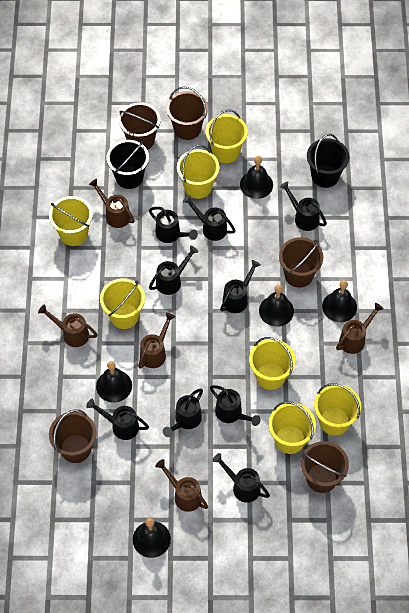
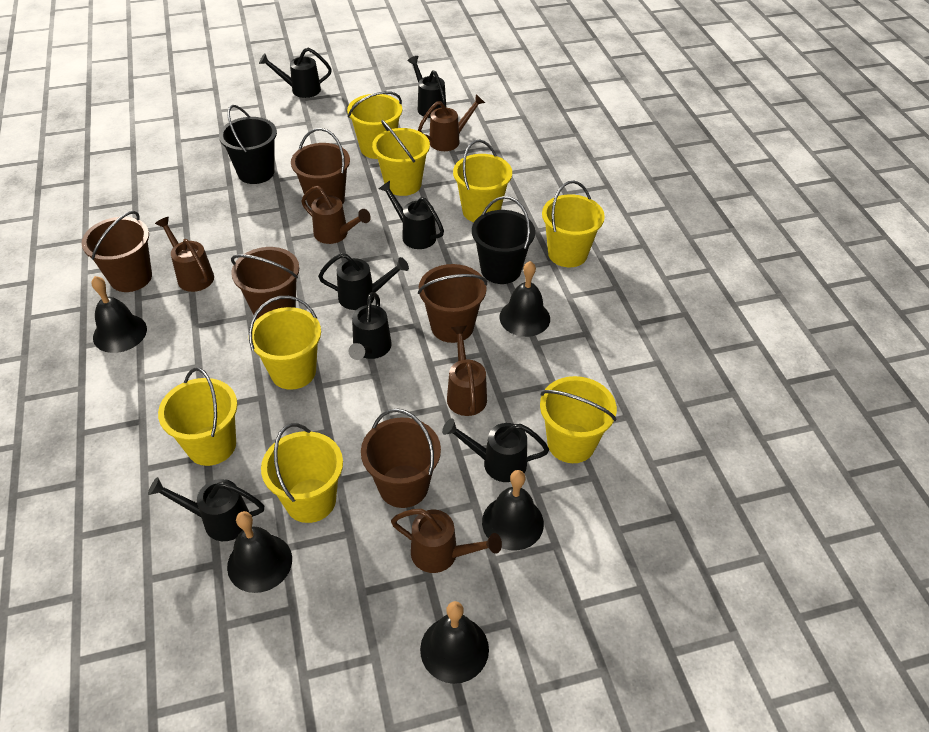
black watering can: [86,399,149,440] [149,207,198,243] [149,246,199,295] [163,388,203,437] [183,195,236,241] [210,385,260,426] [212,453,270,503] [220,260,261,313] [280,181,327,231] = 9 -> [148,477,264,541] [259,48,332,98] [318,253,409,310] [349,292,392,360] [379,181,444,249] [407,56,447,118] [442,419,549,482] = 7
yellow bucket: [49,196,93,246] [100,278,145,329] [177,145,220,199] [206,109,248,163] [249,337,295,390] [269,401,316,454] [314,383,361,436] = 7 -> [158,368,238,466] [249,296,321,390] [261,423,343,523] [347,91,402,159] [372,120,430,196] [453,139,512,222] [540,376,617,463] [542,181,605,267] = 8

